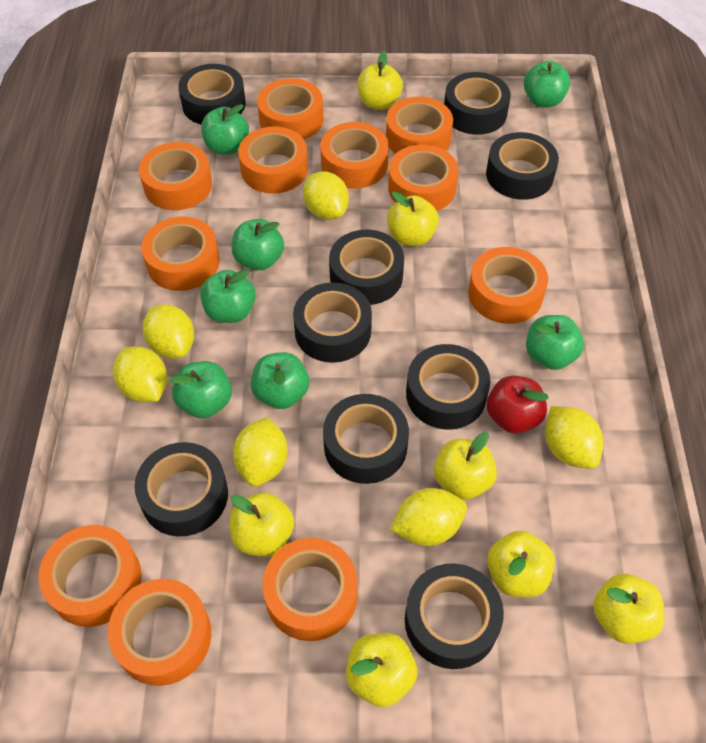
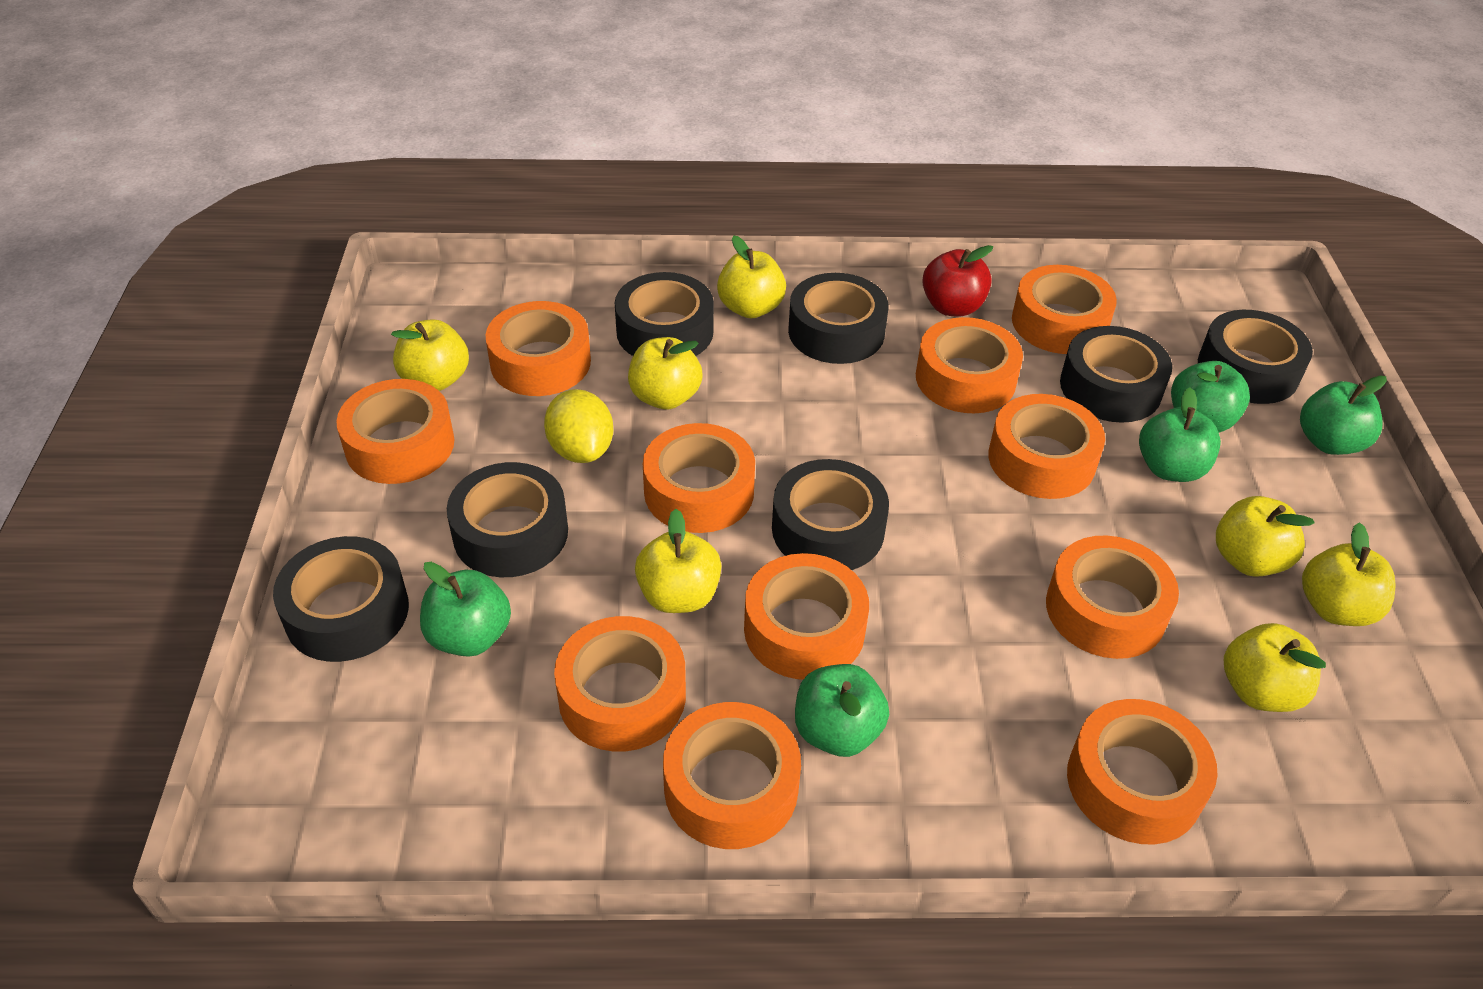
black tape: [134,442,228,537] [178,64,246,124] [293,282,372,363] [323,394,409,484] [329,229,404,305] [405,563,504,669] [406,344,490,429] [444,72,511,135] [486,132,559,200] = 9 -> [273,536,409,662] [447,462,568,577] [615,272,714,356] [772,459,889,570] [788,273,889,364] [1060,326,1172,423] [1198,310,1313,404] = 7
green apple: [170,361,232,418] [200,269,256,323] [201,104,249,155] [232,219,284,270] [251,352,309,409] [524,61,570,108] [526,315,584,370] = 7 -> [420,562,511,657] [795,664,889,757] [1139,388,1221,482] [1171,361,1250,432] [1300,375,1387,455] = 5
yellow lemon: [113,346,167,402] [143,304,194,359] [233,417,288,487] [303,171,349,220] [390,488,467,546] [545,406,603,469] = 6 -> [544,389,613,463] = 1

